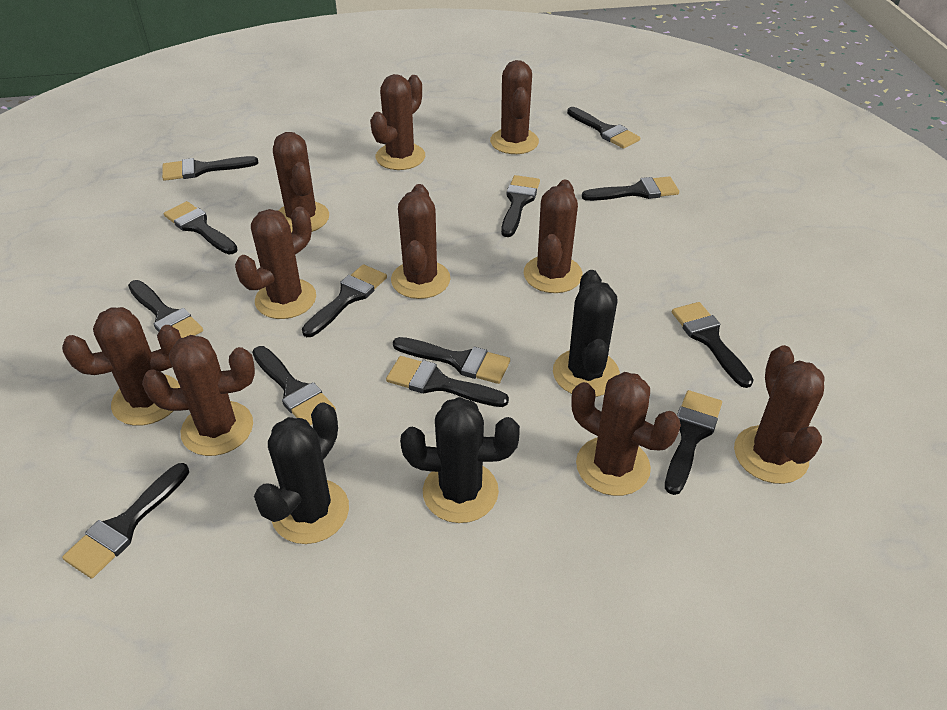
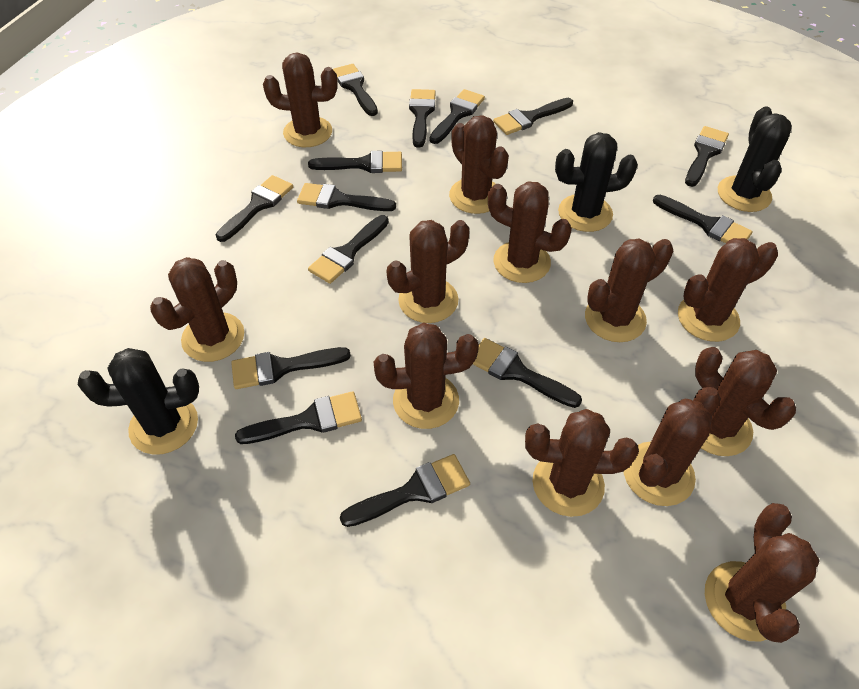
black brush: [62,463,189,579] [128,280,203,338] [162,156,258,181] [164,201,238,255] [252,346,336,425] [302,264,387,337] [386,356,509,407] [393,337,510,384] [501,175,540,237] [567,107,640,149] [582,176,679,201] [665,390,722,495] [672,302,754,388] = 13 -> [215,175,293,242] [231,347,351,389] [235,391,362,444] [297,183,396,211] [308,151,402,173] [308,215,389,284] [333,64,378,116] [340,454,470,527] [409,89,436,148] [429,89,485,144] [473,338,582,408] [493,98,573,135] [653,195,753,243] [685,126,729,187] = 14
brown cactus: [62,307,181,426] [142,335,255,456] [235,207,316,319] [273,132,329,233] [370,74,425,170] [391,184,450,299] [490,60,539,154] [524,180,583,293] [571,372,681,496] [734,345,825,484] = 10 -> [150,257,244,362] [263,53,338,147] [374,323,479,429] [387,220,469,323] [449,115,509,214] [488,181,572,283] [525,409,639,517] [585,238,673,342] [624,387,721,506] [678,238,778,342] [695,347,796,456] [705,503,820,643] = 12

